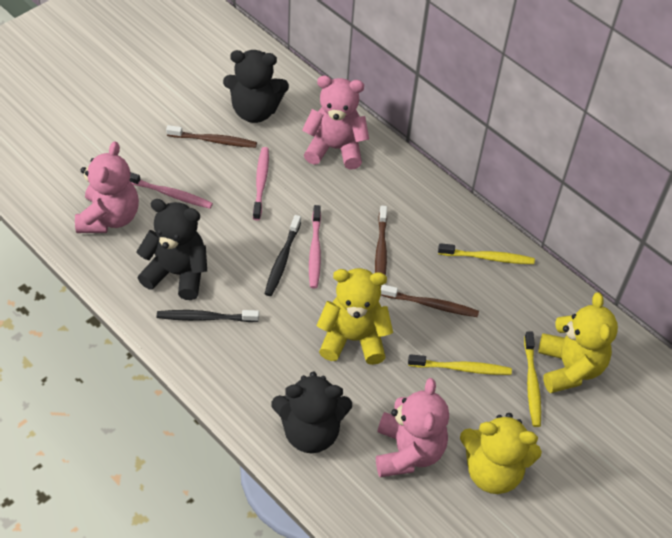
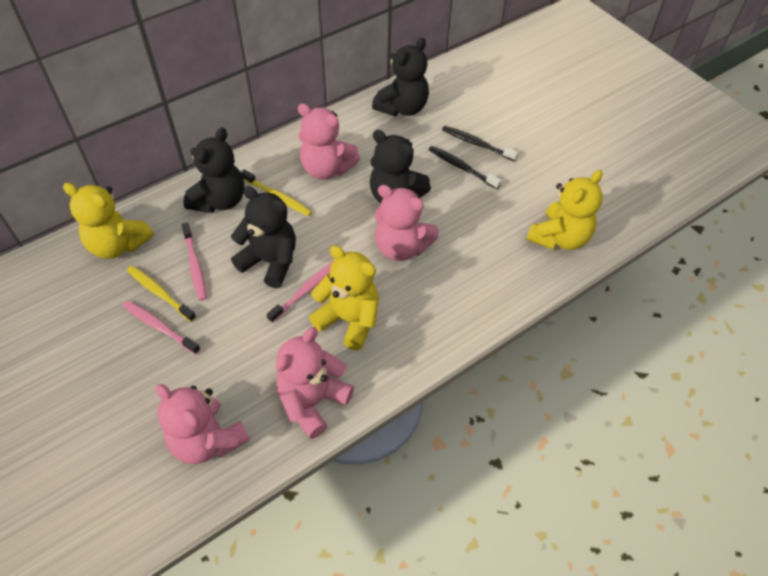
black teddy bear: [136,199,207,300] [223,50,289,123] [271,372,352,453] = 3 -> [183,127,244,213] [231,186,296,288] [370,130,431,203] [372,38,429,116] = 4
brown toothbrush: [166,125,257,148] [375,205,387,287] [381,284,479,317] = 3 -> none = 0
pink teddy bear: [75,141,139,233] [302,76,369,170] [376,378,449,477] = 3 -> [155,384,250,464] [276,327,354,439] [298,103,360,179] [375,185,439,261] = 4
yellow toothbrush: [408,354,512,375] [438,243,535,264] [524,331,541,427] = 3 -> [127,266,196,322] [241,169,312,217] = 2

